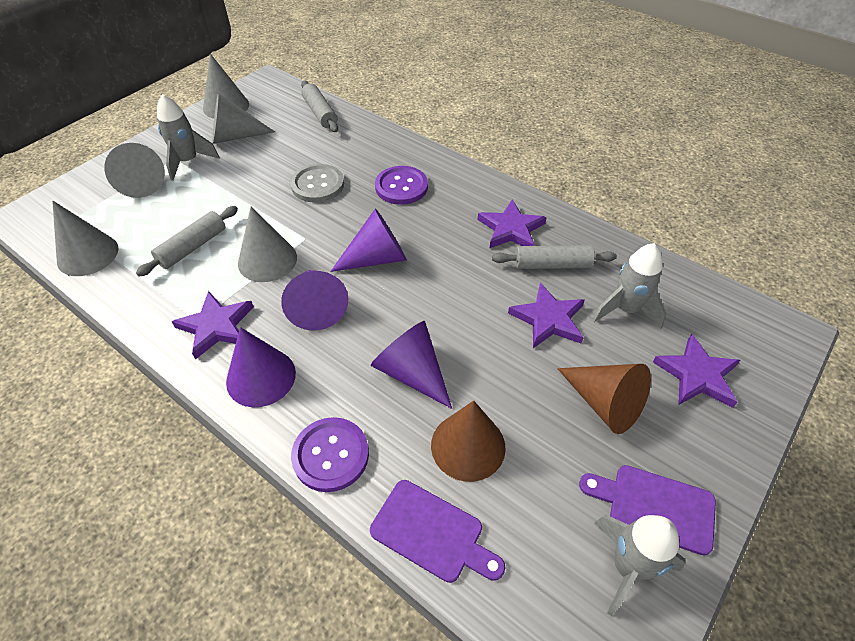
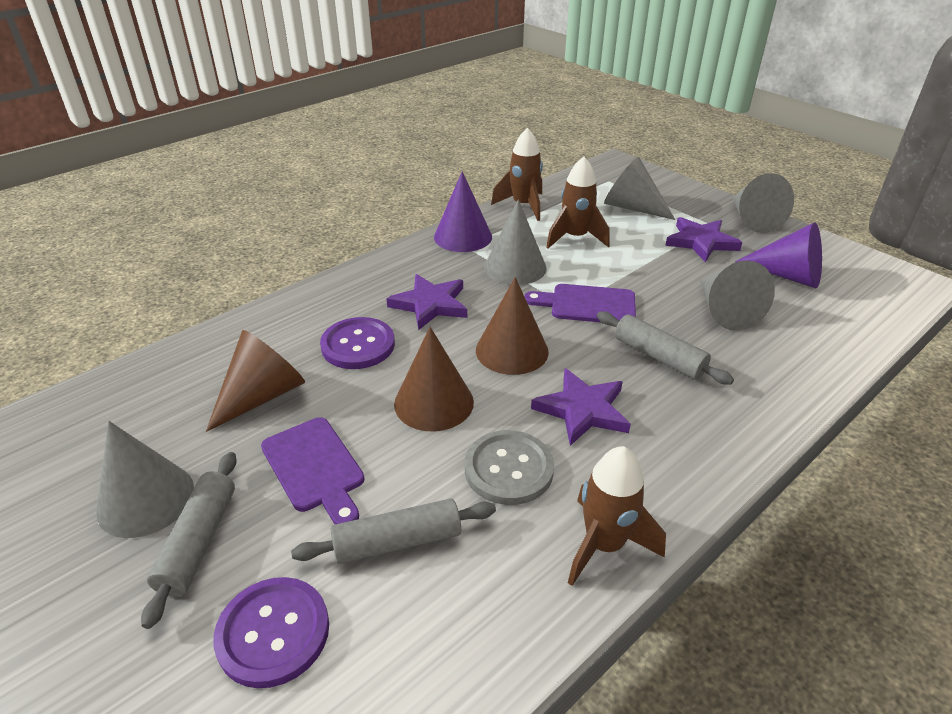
brown cone: [431,401,506,482] [557,364,651,434] = 2 -> [206,330,305,432] [394,327,474,432] [476,277,549,375] = 3
brown rocket: none = 0 -> [491,128,543,221] [546,157,610,248] [568,446,666,586] = 3
grey rocket: [157,94,220,181] [593,243,666,329] [594,515,686,616] = 3 -> none = 0
purple cone: [226,327,296,407] [281,270,348,330] [330,209,407,272] [371,321,452,409] = 4 -> [434,171,492,252] [735,222,822,288] = 2
purple star: [172,291,254,360] [478,199,547,249] [508,283,585,348] [653,334,741,408] = 4 -> [386,274,467,330] [531,368,631,446] [665,217,742,262] = 3

